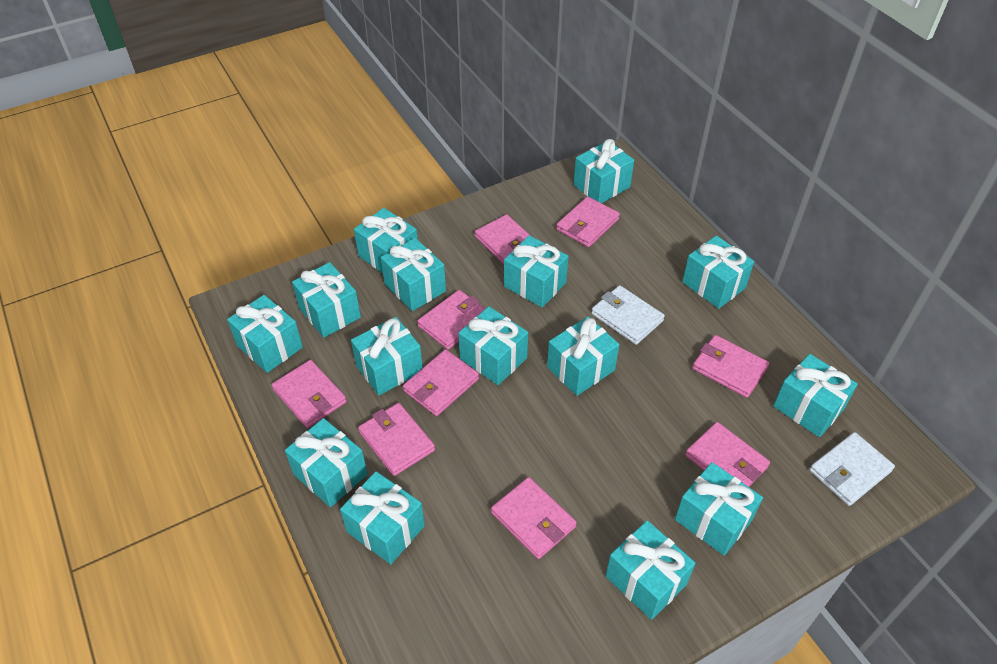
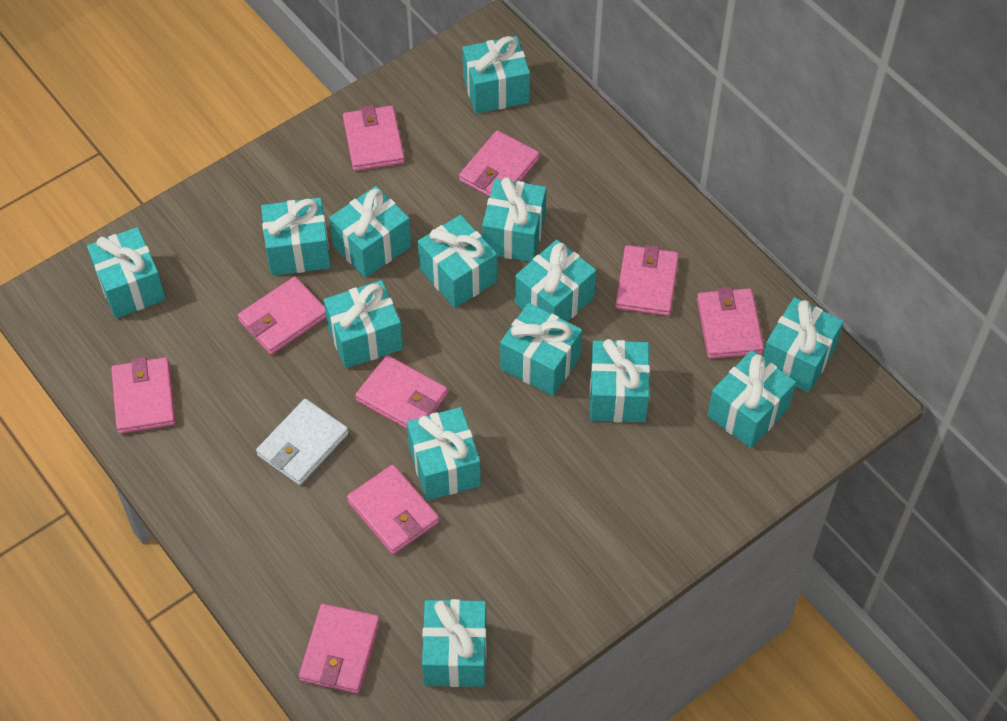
turquoise gift: [227,295,303,373] [285,418,368,507] [292,262,361,338] [340,471,425,564] [351,317,423,395] [354,208,418,273] [381,238,446,311] [458,306,528,385] [504,235,569,308] [547,316,620,396] [574,139,634,203] [606,520,695,620] [675,462,763,556] [682,236,754,309] [773,354,858,437] = 15 -> [87,227,166,318] [261,198,331,276] [324,280,403,368] [329,186,411,278] [407,407,481,501] [418,215,497,308] [422,599,487,687] [462,36,530,114] [482,177,547,262] [500,303,582,396] [515,240,596,322] [589,339,650,422] [707,350,796,448] [763,297,844,393] = 14
white wallet: [591,285,665,345] [809,432,895,506] = 2 -> [256,399,349,485] = 1

